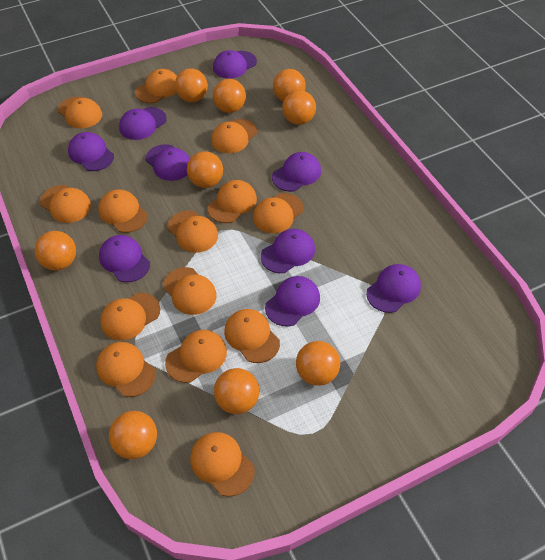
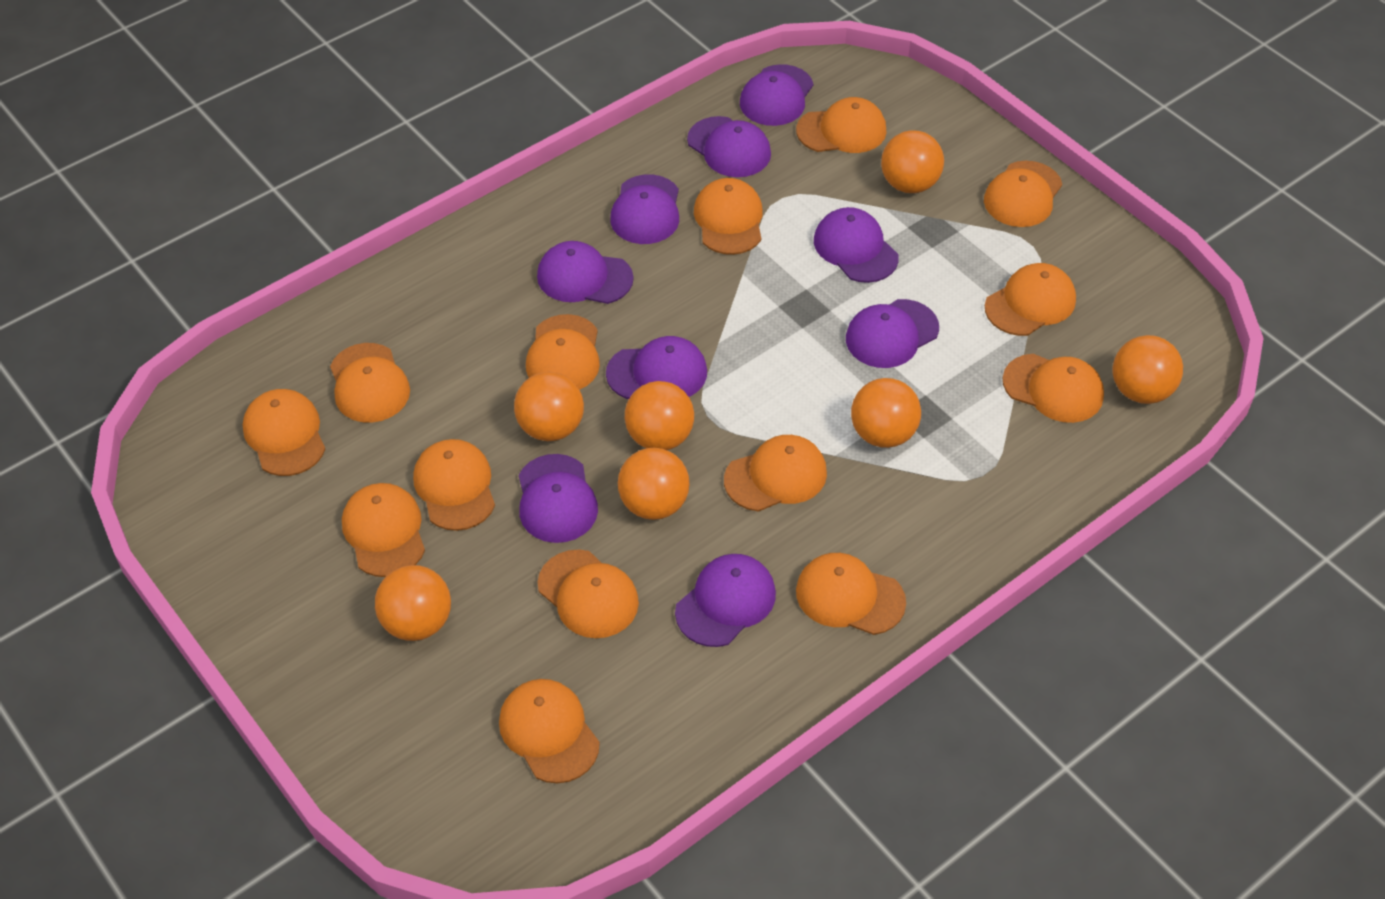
orange ball: [35,231,76,270] [109,411,157,459] [175,68,208,102] [187,151,223,188] [213,79,246,113] [214,368,259,414] [273,69,306,102] [282,90,316,125] [296,341,340,386] = 9 -> [375,565,451,641] [514,372,584,441] [618,448,690,520] [625,381,694,450] [851,378,921,448] [881,130,944,193] [1113,335,1183,404] = 7

